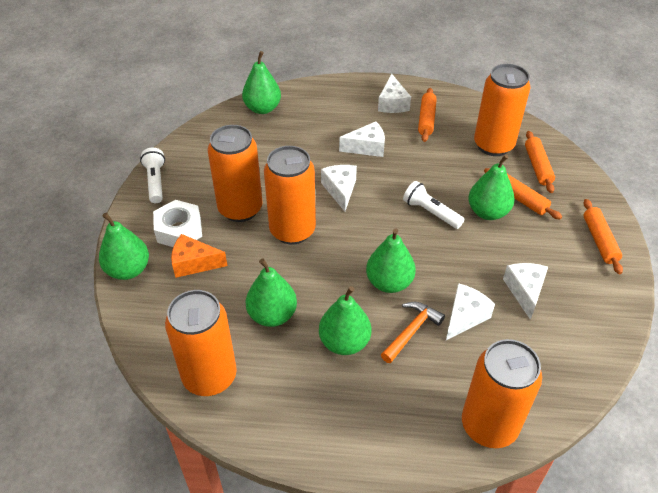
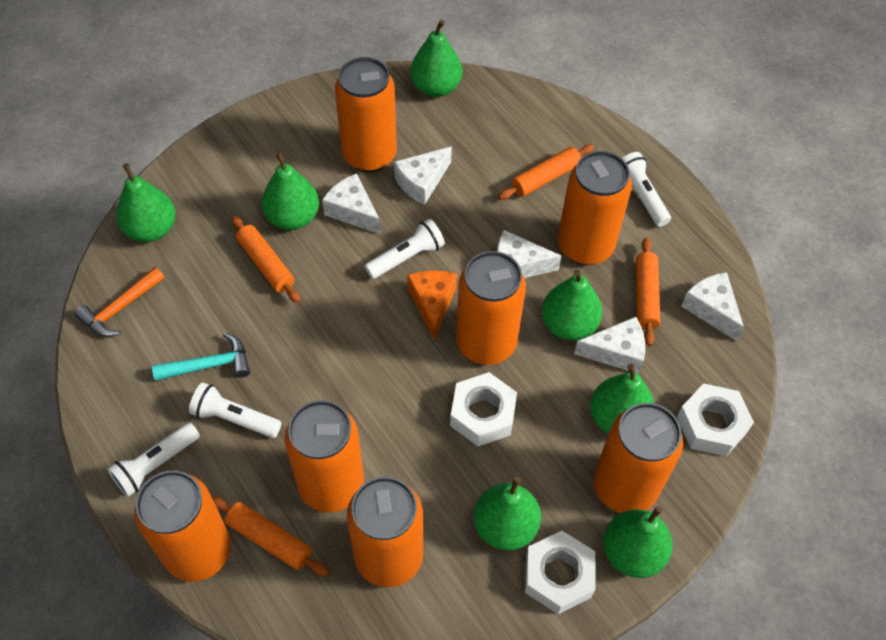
green pear: [99,213,149,280] [242,51,281,114] [246,258,297,327] [319,286,371,355] [366,228,416,293] [468,154,515,220] = 6 -> [116,163,176,242] [262,152,319,230] [410,20,462,97] [474,477,541,550] [541,269,602,341] [590,364,654,434] [603,506,673,578] = 7
orange can: [165,290,237,396] [208,125,262,222] [264,146,316,245] [462,339,542,448] [474,64,530,156] = 5 -> [134,470,231,582] [285,400,364,513] [335,57,397,172] [347,477,423,587] [456,251,526,365] [558,151,632,265] [594,403,683,513] = 7
turquoise hammer: none = 0 -> [152,333,250,381] = 1
white flashlight: [140,148,165,203] [403,181,464,229] = 2 -> [107,423,200,497] [189,383,282,438] [365,219,445,279] [622,152,671,227] = 4
white nut: [153,200,202,247] = 1 -> [450,372,517,446] [525,531,595,614] [677,383,754,456] = 3

